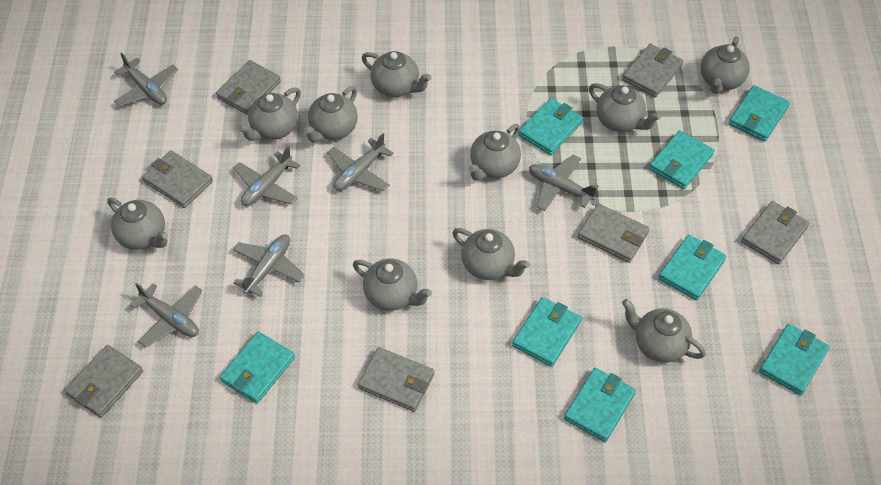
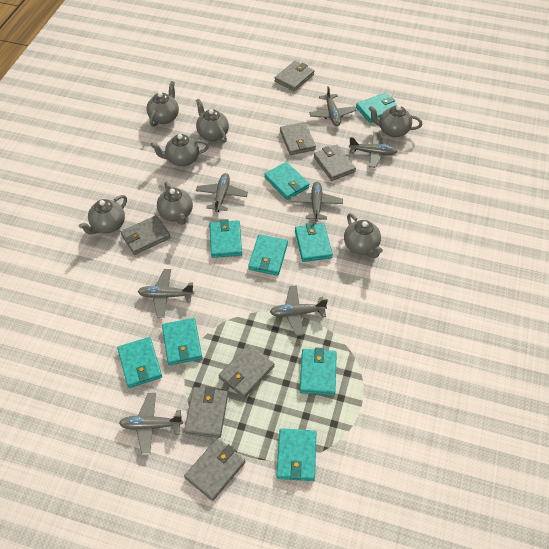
grey plane: [114,53,178,107] [130,283,203,348] [233,234,305,297] [234,146,300,206] [327,133,393,191] [529,155,599,211] = 6 -> [119,393,183,455] [138,269,194,318] [196,173,248,212] [270,285,328,336] [290,182,343,222] [309,86,357,126] [349,132,397,168] = 7
grey teapot: [107,197,168,250] [238,87,301,141] [303,86,358,143] [353,259,432,311] [362,51,432,97] [452,228,530,280] [468,124,521,180] [589,83,661,132] [622,299,706,363] [701,36,750,94] = 10 -> [79,195,127,235] [146,81,179,127] [150,134,209,166] [157,182,193,225] [196,99,229,143] [344,213,383,258] [369,105,422,137] = 7
turquoise wallet: [220,331,295,404] [512,297,582,367] [518,98,583,155] [564,368,636,442] [649,130,714,189] [658,235,727,300] [729,85,790,141] [759,324,830,395] = 8 -> [117,337,162,388] [162,318,202,365] [210,219,242,258] [248,235,288,276] [264,162,310,200] [276,428,316,481] [295,223,333,262] [300,347,337,395] [356,93,397,123] = 9

